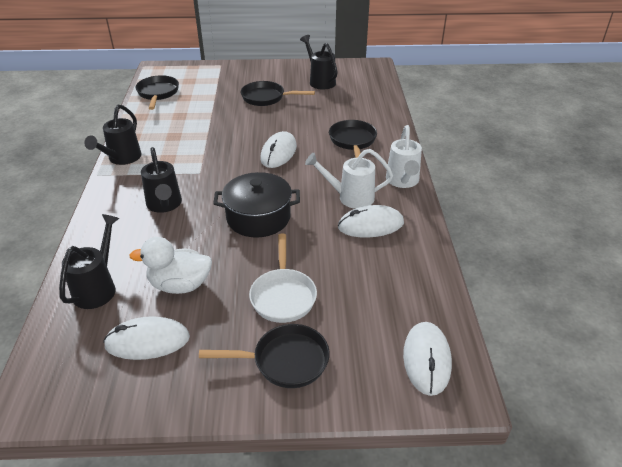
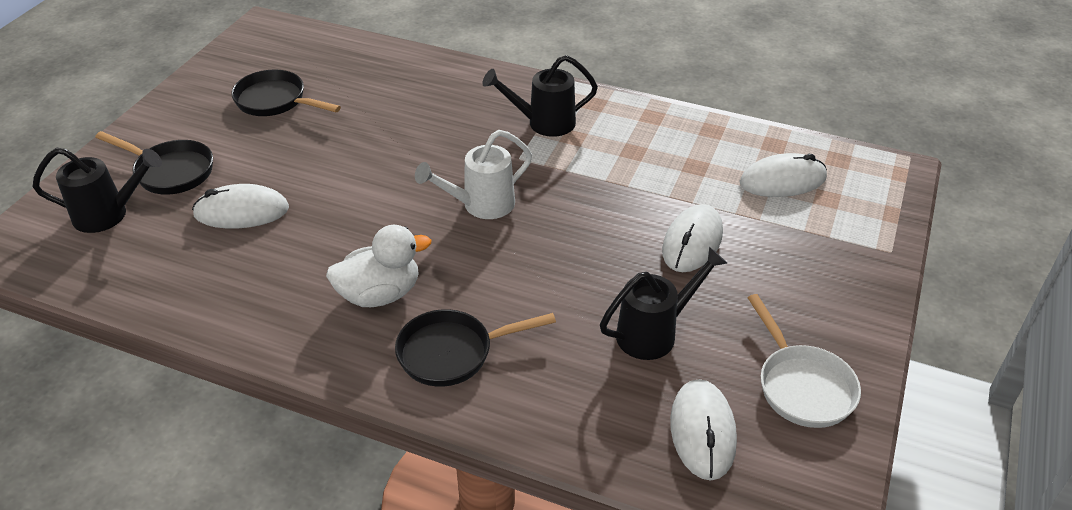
black pan: [135,75,179,110] [199,324,330,388] [241,81,315,106] [329,120,377,158] = 4 -> [95,131,213,195] [231,70,341,116] [395,309,556,387] = 3
black pot: [213,172,300,238] = 1 -> none = 0
black watering can: [59,214,120,309] [84,105,141,165] [141,147,182,213] [300,35,338,90] = 4 -> [33,148,162,233] [482,55,598,137] [600,247,728,360] = 3
white watering can: [305,149,393,209] [386,125,422,188] = 2 -> [415,130,532,219] = 1

